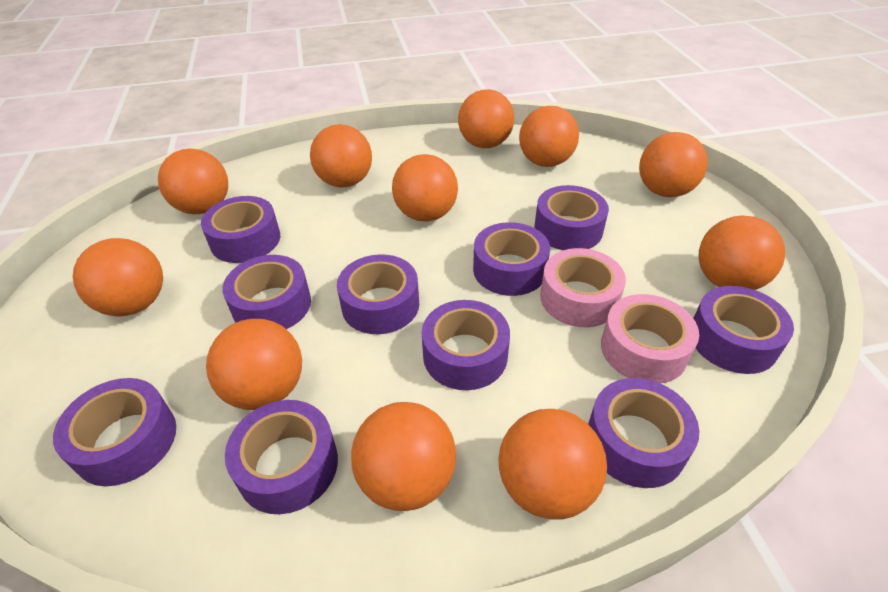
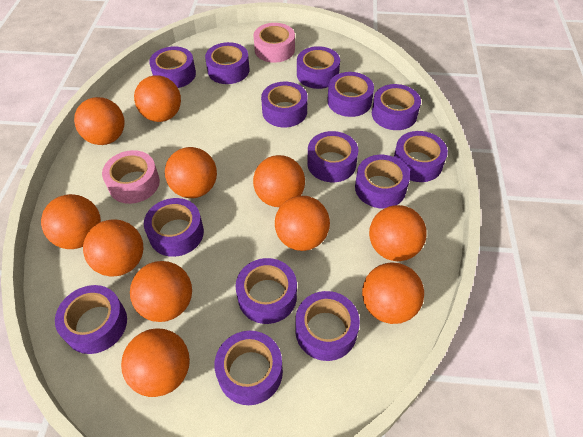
purple tape: [53,378,176,486] [201,196,280,263] [223,255,311,329] [225,400,338,514] [337,254,419,334] [422,300,510,390] [473,222,550,296] [534,185,609,250] [588,378,699,488] [693,286,794,374] = 10 -> [55,285,127,354] [144,198,204,257] [149,46,196,88] [205,42,250,84] [214,331,283,405] [236,258,297,324] [261,82,308,127] [295,291,360,361] [297,46,340,89] [307,131,358,182] [327,72,374,117] [355,155,410,208] [372,84,421,130] [394,131,448,182] = 14

